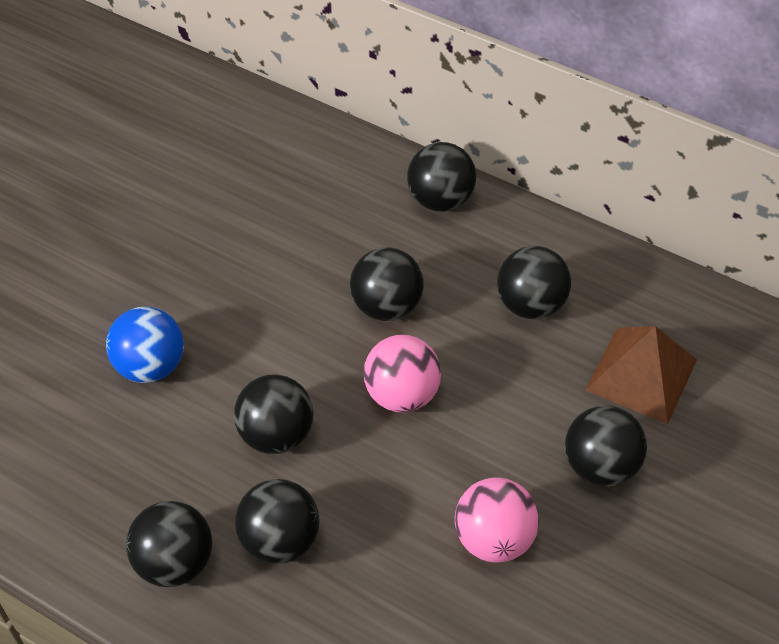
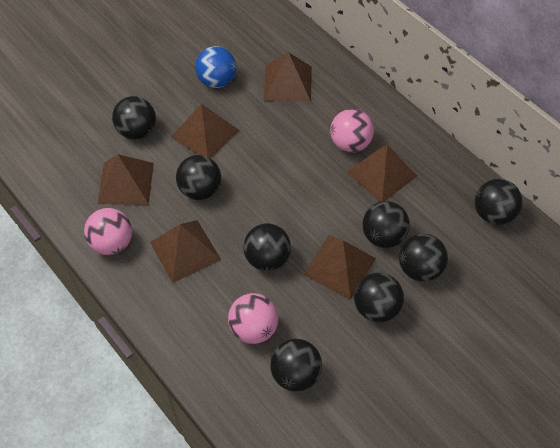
black ball: [126,501,213,587] [234,374,314,454] [235,479,320,564] [350,247,424,321] [407,142,476,212] [497,246,571,319] [565,405,647,487] = 7 -> [112,96,156,140] [176,155,221,200] [243,223,291,271] [270,339,322,391] [354,273,404,322] [362,201,410,248] [399,234,448,282] [475,179,522,225] = 8
brown pyramid: [585,326,697,424] = 1 -> [98,154,154,205] [150,220,221,283] [171,104,239,158] [264,52,312,102] [303,235,376,300] [347,145,417,202] = 6
pink ball: [363,335,441,412] [455,478,539,562] = 2 -> [84,208,132,255] [228,293,278,344] [330,109,374,153] = 3

